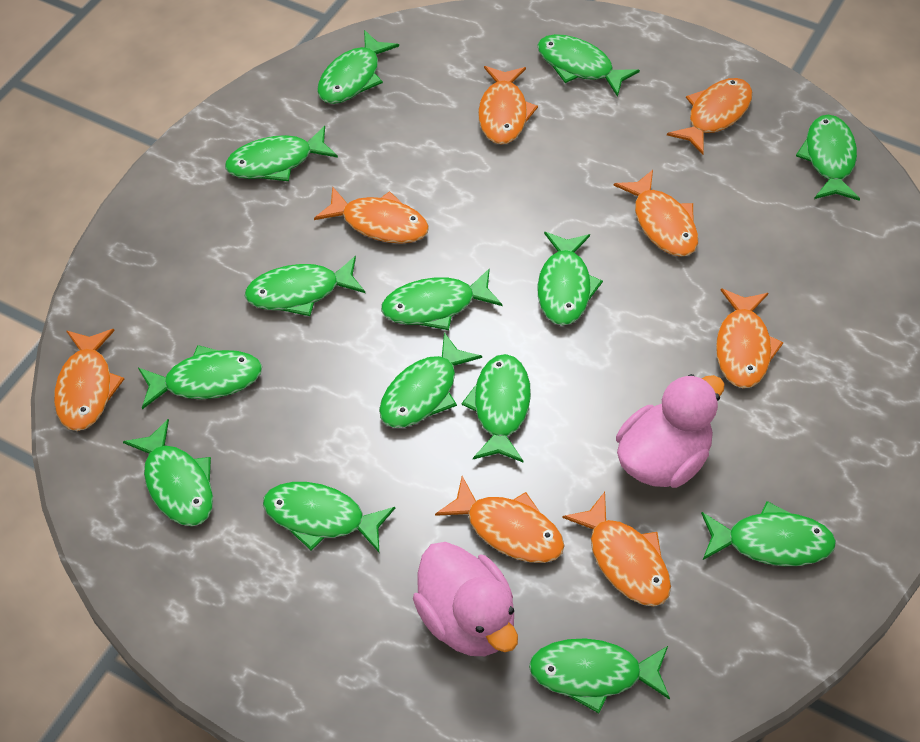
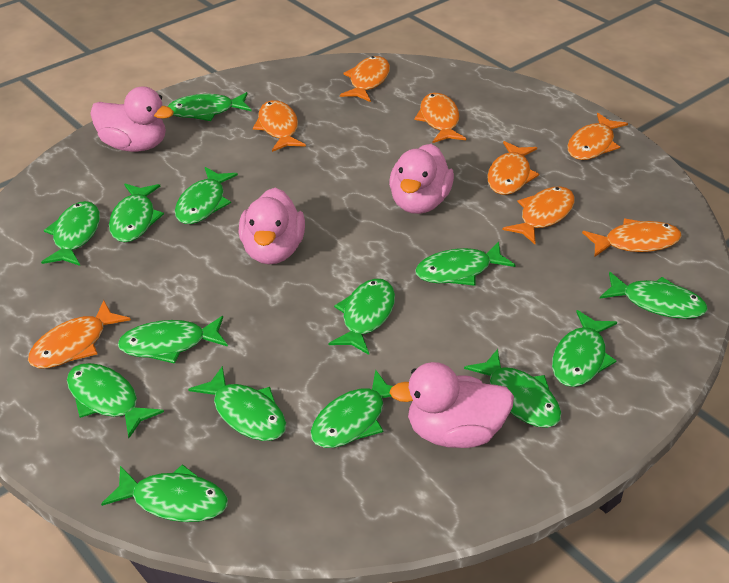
pink duck: [413,542,518,656] [616,374,724,488] = 2 -> [90,86,174,152] [239,188,305,264] [389,144,454,214] [389,362,514,448] = 4

